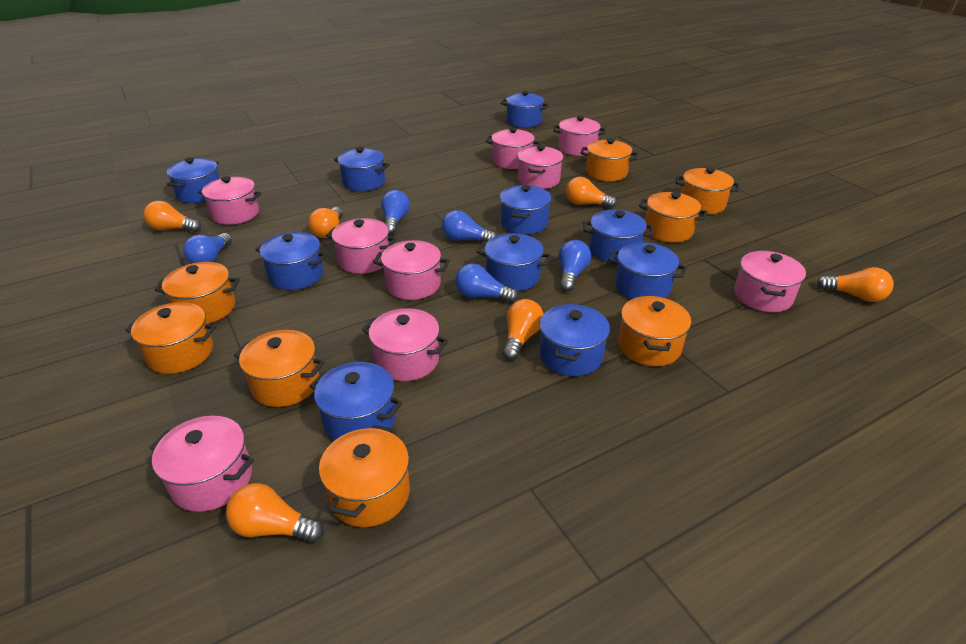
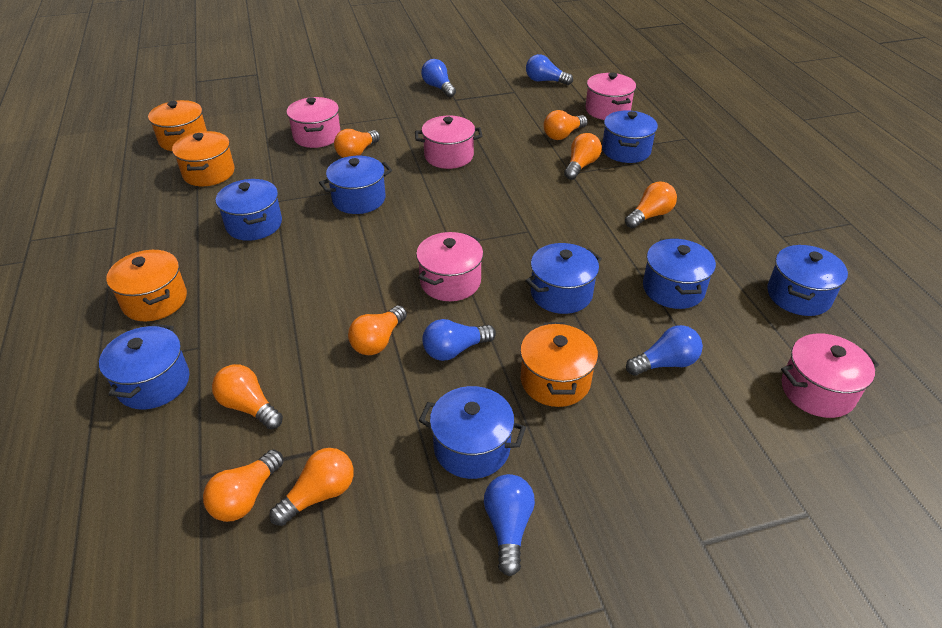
blue pot: [167,157,220,203] [255,232,327,290] [310,362,403,441] [334,147,389,191] [477,233,552,291] [500,185,552,234] [501,91,549,128] [540,304,610,376] [583,210,654,263] [608,242,687,299] = 10 -> [99,324,189,410] [216,179,282,241] [319,156,392,214] [419,386,526,479] [525,243,602,314] [602,110,658,163] [643,238,716,309] [767,245,848,316] = 8
orange light bulb: [143,201,201,232] [226,483,324,543] [308,207,343,238] [502,299,544,360] [566,177,617,208] [817,267,894,302] = 6 -> [203,449,284,522] [212,364,283,429] [270,448,354,526] [334,129,380,158] [348,305,407,355] [543,110,588,140] [564,133,602,180] [625,182,677,228] = 8
orange pot: [125,302,216,374] [154,262,240,324] [234,330,325,407] [319,425,410,527] [581,138,638,181] [618,296,691,366] [639,192,708,242] [676,167,740,214] = 8 -> [106,250,187,321] [148,100,207,151] [172,131,235,186] [520,322,598,407] = 4
pink pot: [150,416,254,512] [198,176,262,225] [326,218,397,274] [362,308,448,381] [373,240,450,300] [485,127,541,169] [518,145,563,189] [553,116,606,156] [734,251,806,312] = 9 -> [286,97,341,148] [415,116,482,169] [416,232,483,301] [585,73,636,120] [781,333,879,418] = 5

